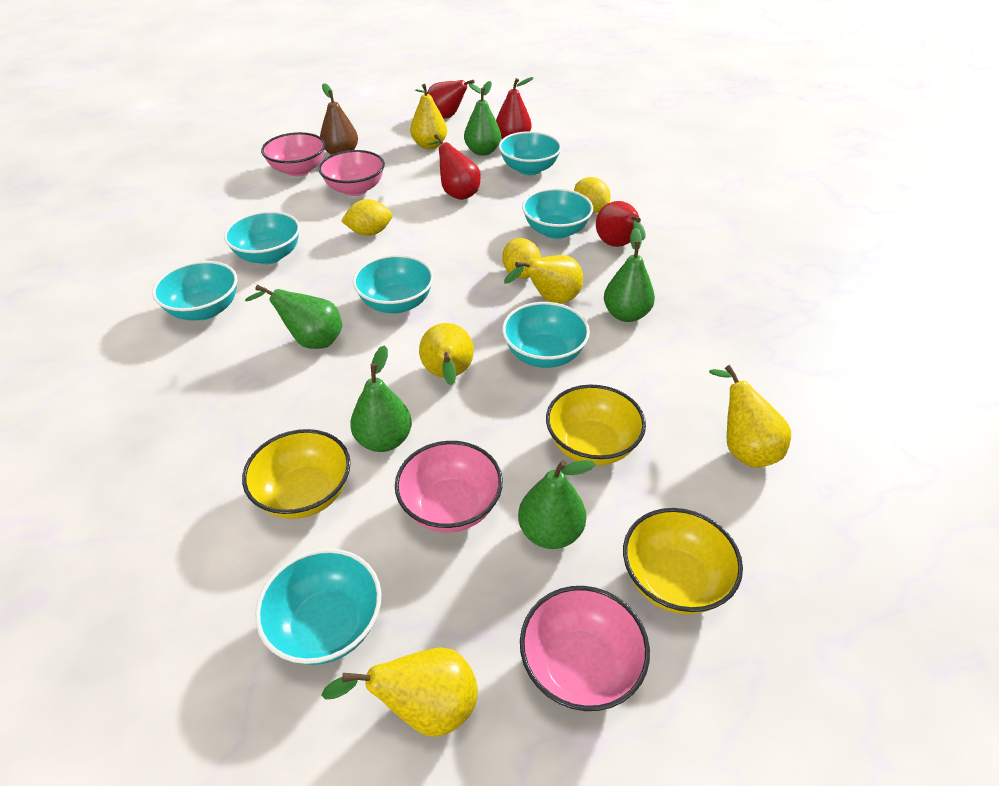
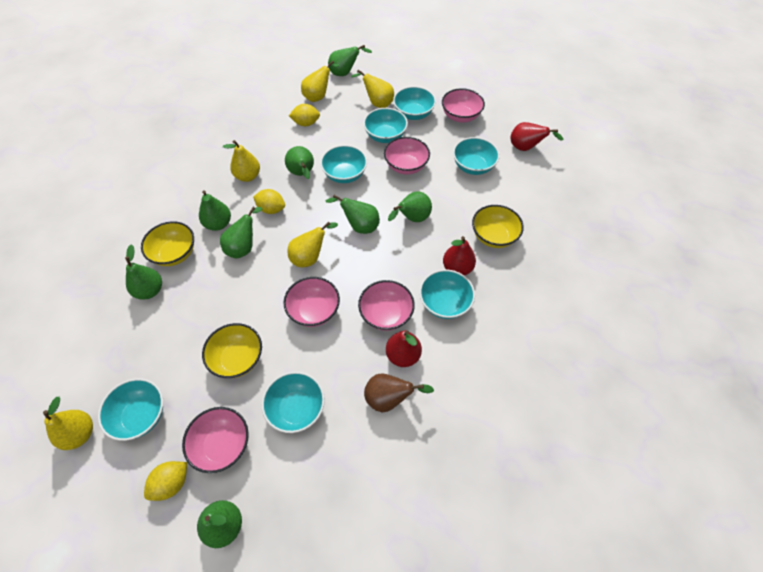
green pear: [245,285,342,349] [350,345,412,452] [464,81,501,156] [518,460,596,549] [604,228,655,322] = 5 -> [125,244,162,300] [197,500,242,548] [199,190,231,231] [220,207,262,259] [285,146,314,179] [326,195,380,234] [328,45,372,76] [388,192,432,222] = 8
pink bowl: [261,132,326,176] [318,150,385,196] [395,441,503,532] [520,586,650,711] = 4 -> [182,407,249,473] [283,277,340,327] [358,280,415,331] [384,137,430,175] [442,88,485,123] = 5
red pear: [427,80,481,119] [428,134,481,200] [496,77,534,139] [596,201,646,247] = 4 -> [386,330,422,367] [443,236,476,276] [510,122,563,151] = 3

